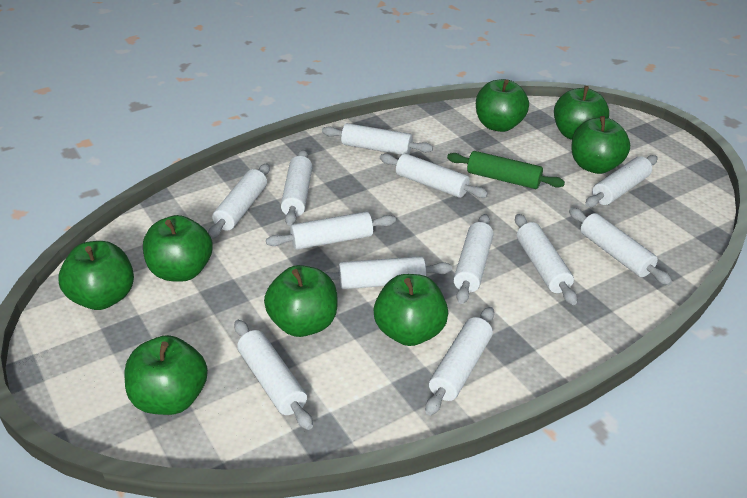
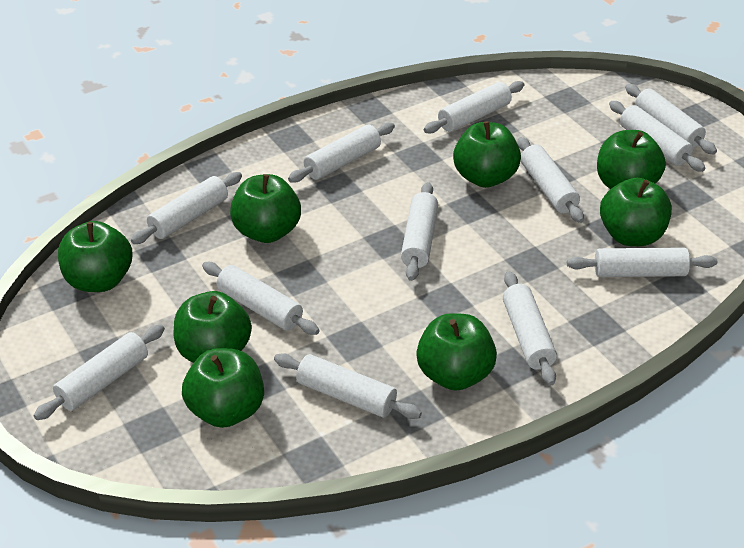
green rolling pin: [447,151,565,189] = 1 -> none = 0

